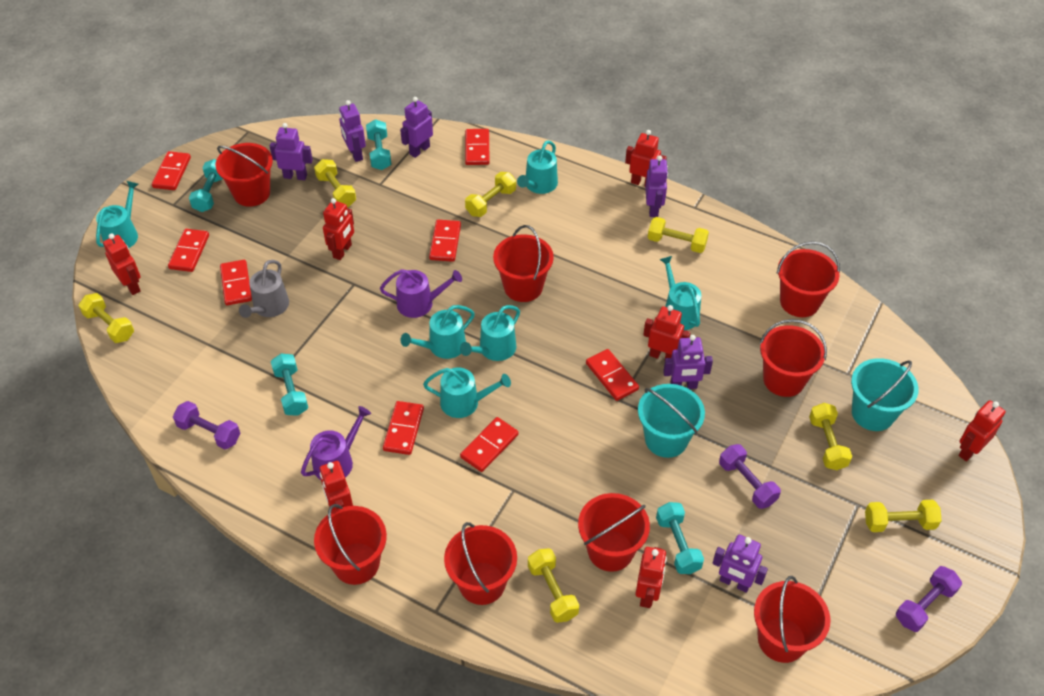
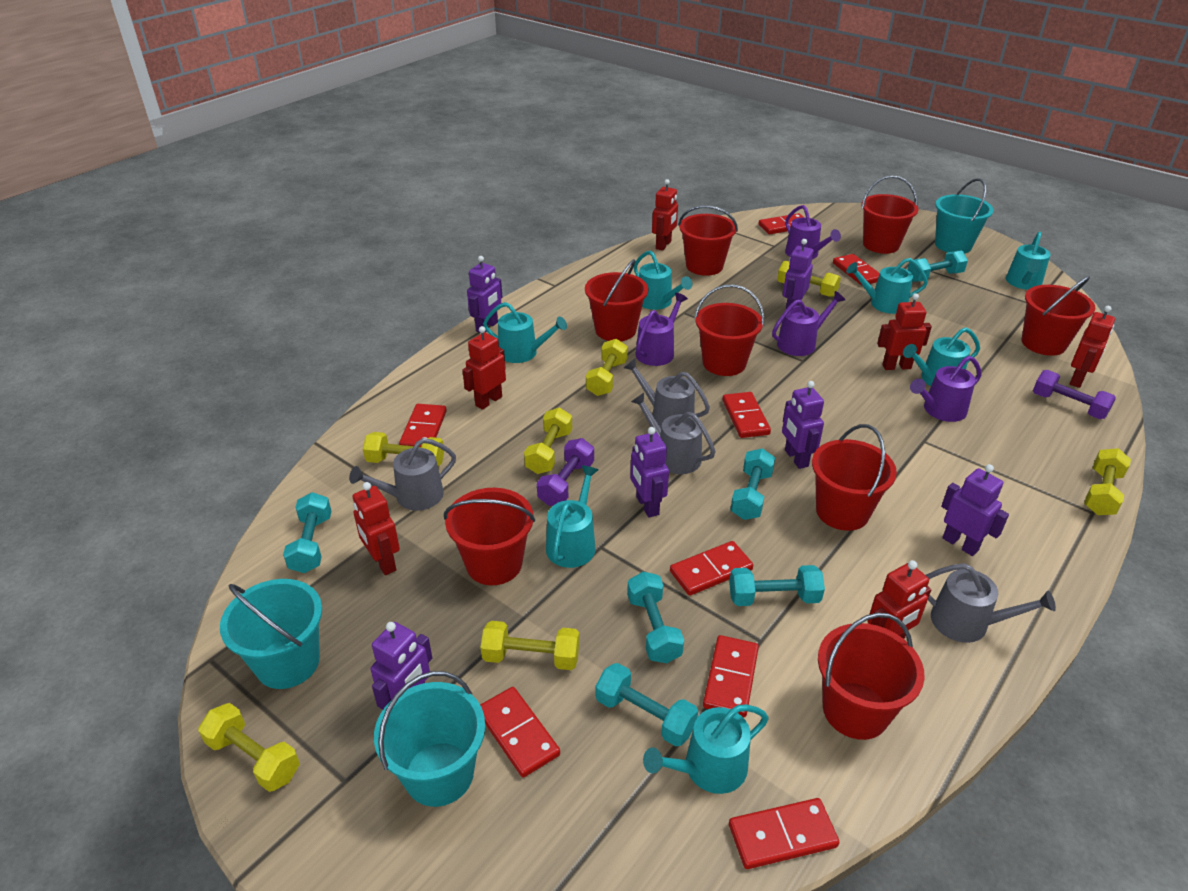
grey watering can: [239,260,289,318] = 1 -> [349,438,456,511] [624,359,710,428] [631,393,716,474] [926,563,1056,643] = 4
purple dumbbell: [173,401,240,449] [719,444,781,509] [896,566,962,632] = 3 -> [537,438,594,506] [1033,370,1116,419] = 2
purple watering can: [301,406,371,480] [380,269,462,318] = 2 -> [636,293,688,366] [772,291,845,356] [785,205,841,259] [910,356,981,422] = 4
red robot: [103,233,141,295] [320,461,353,512] [323,198,354,260] [625,130,667,187] [636,547,667,608] [643,305,690,359] [959,401,1005,461] = 7 -> [353,482,400,575] [462,326,506,410] [652,179,678,251] [867,560,931,639] [877,293,932,370] [1070,306,1115,388] = 6
turquoise bucket: [638,384,705,458] [851,358,919,431] = 2 -> [220,579,322,689] [374,671,485,807] [935,178,993,253] = 3
turquoise dumbbell: [189,159,223,212] [271,354,308,416] [366,119,392,170] [656,502,704,574] = 4 -> [283,492,331,573] [596,663,698,746] [627,571,684,663] [729,565,825,606] [731,448,775,520] [907,250,968,282] = 6
turquoise watering can: [96,181,138,248] [401,305,475,359] [423,368,511,418] [460,305,520,361] [517,140,558,194] [659,256,701,330] = 6 -> [483,302,567,363] [546,465,598,568] [634,250,693,310] [643,704,769,794] [846,258,928,314] [903,327,980,386] [1006,232,1051,290] = 7

